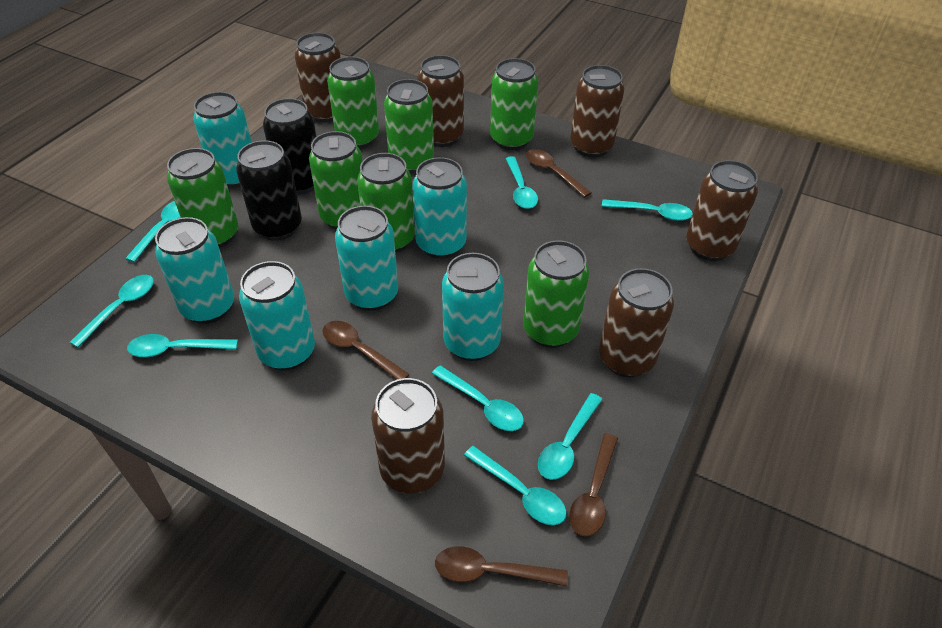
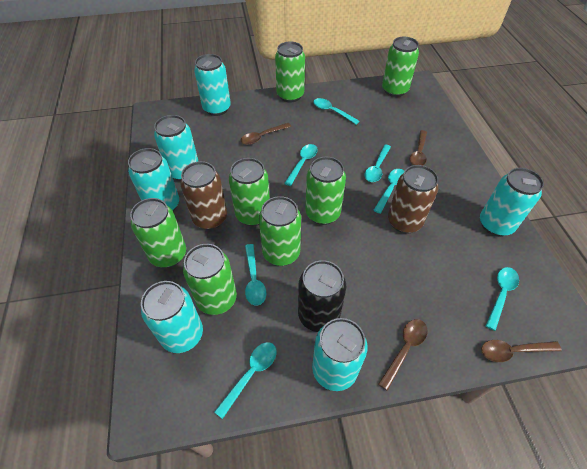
black can: [236,140,302,241] [263,98,316,195] = 2 -> [298,260,346,332] = 1
brown can: [295,33,340,122] [371,378,445,494] [418,55,464,147] [570,65,624,157] [599,268,674,377] [686,160,758,261] = 6 -> [180,161,227,230] [388,165,438,234] = 2
turquoise spoon: [69,275,154,348] [125,201,181,262] [127,334,238,357] [432,365,524,431] [464,446,566,525] [505,156,538,209] [538,393,603,480] [601,199,693,221] = 8 -> [214,342,277,419] [245,244,266,306] [284,144,318,186] [313,98,360,125] [365,144,391,182] [373,169,404,214] [486,267,519,331] = 7

